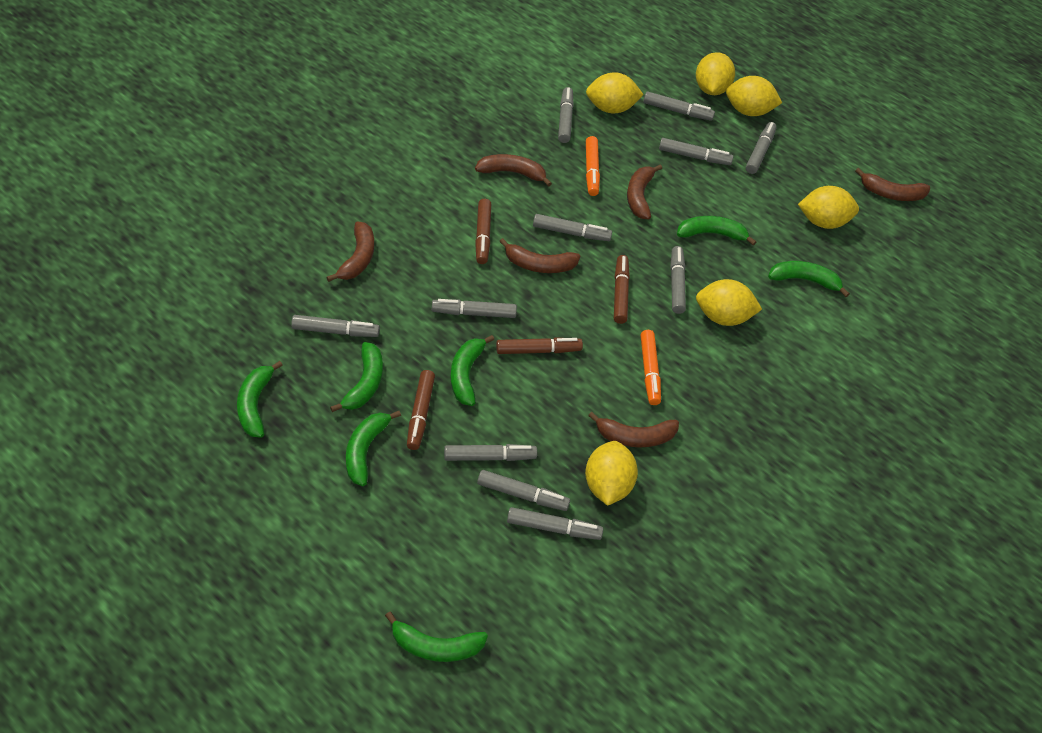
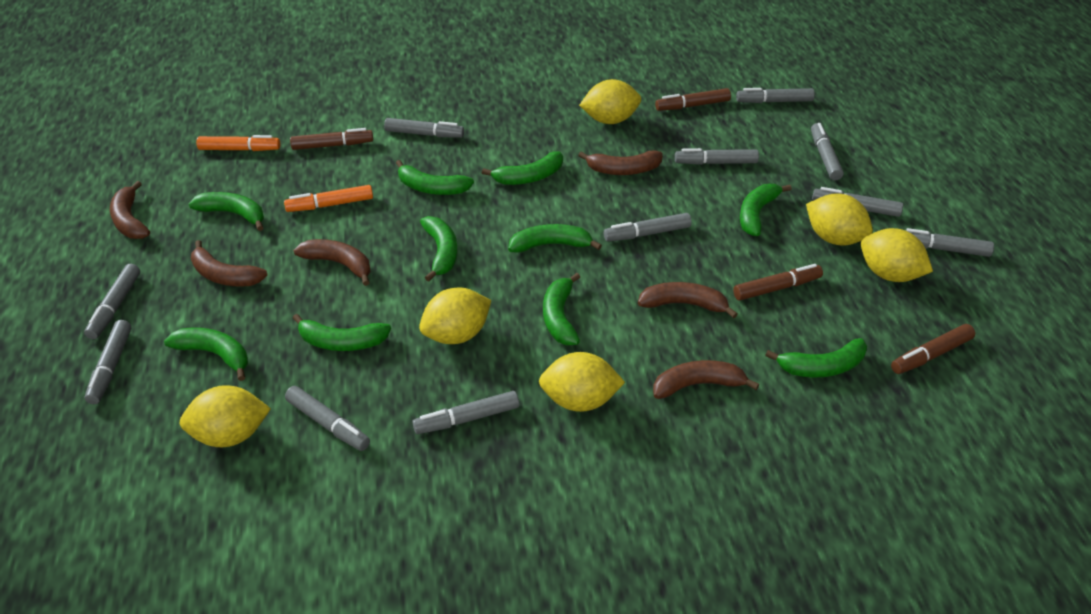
green banana: [237,361,283,438] [330,342,383,412] [346,411,401,486] [385,611,488,662] [451,335,494,406] [677,216,756,246] [768,261,850,297] = 7 -> [164,328,248,381] [189,192,264,231] [293,314,391,351] [396,160,474,195] [420,216,458,281] [482,151,563,185] [508,224,602,253] [543,273,580,345] [740,184,792,236] [765,338,867,377] = 10

